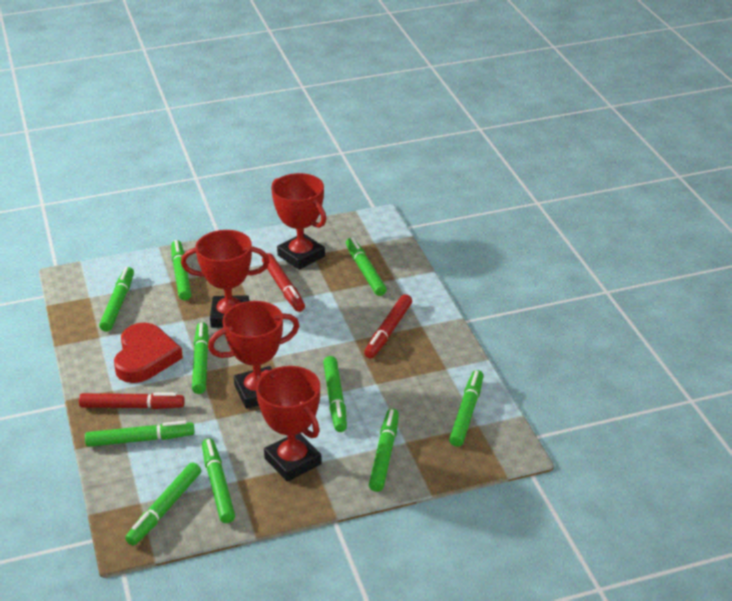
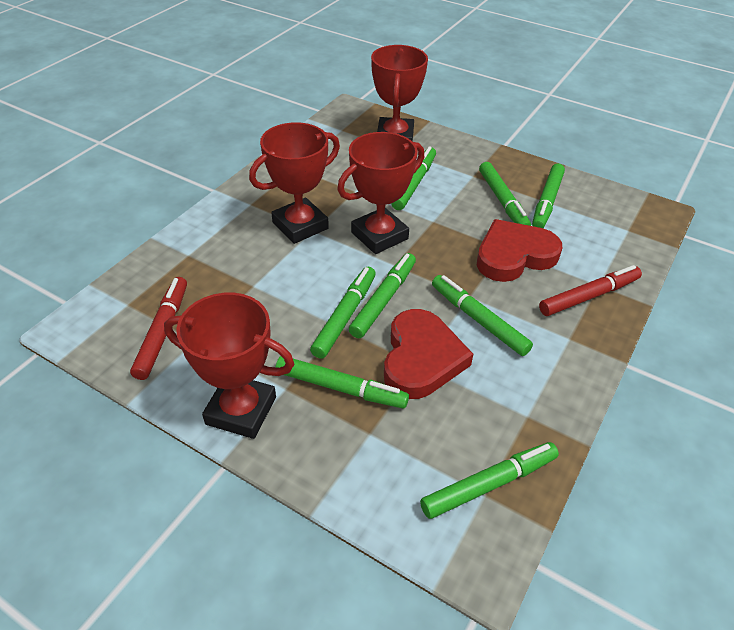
green marker: [85,421,195,447] [99,267,134,332] [125,462,201,546] [171,240,191,301] [192,322,209,394] [202,438,235,523] [323,356,347,432] [346,237,387,296] [369,409,399,492] [449,370,483,447] = 10 -> [276,356,409,408] [310,267,376,359] [349,253,416,338] [391,146,436,210] [420,442,559,519] [432,275,533,356] [479,162,531,226] [532,163,565,228] = 8
red heart: [114,322,183,383] = 1 -> [384,309,473,399] [477,219,562,282] = 2
red marker: [79,392,184,409] [262,253,305,312] [364,294,412,359] = 3 -> [130,277,187,380] [539,265,642,316] = 2

